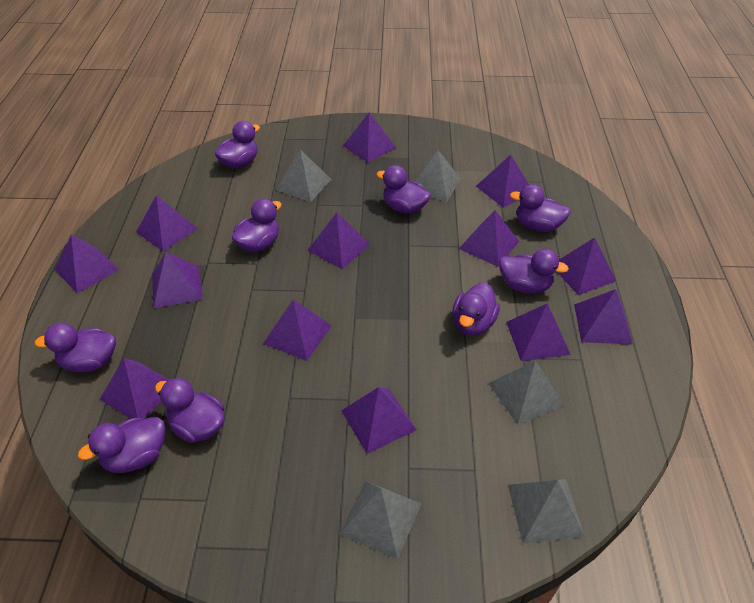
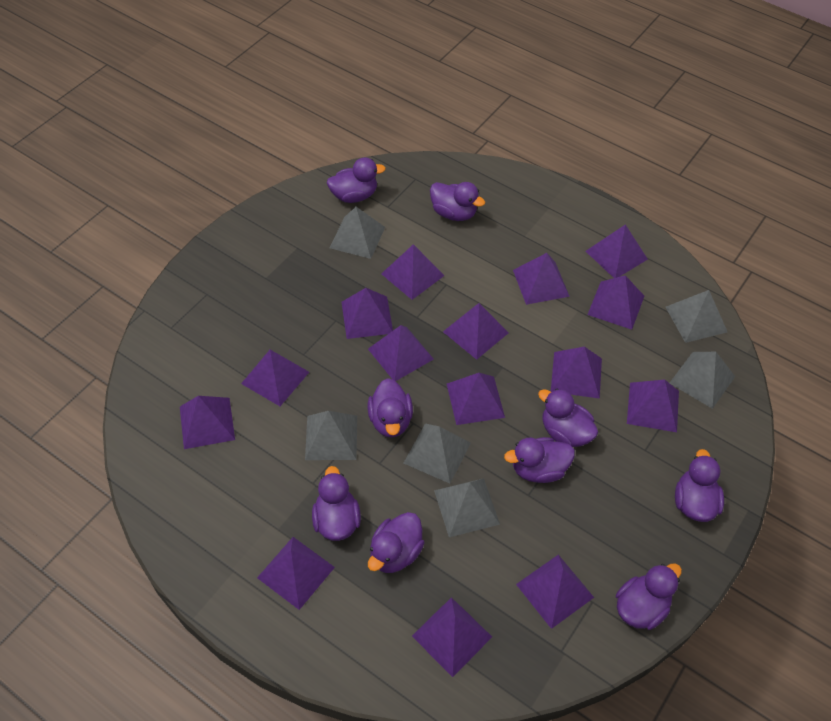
grey pyramid: [276,150,331,202] [340,481,421,559] [415,150,461,202] [489,360,564,425] [508,479,585,544] = 5 -> [305,411,357,460] [329,207,385,259] [404,423,471,483] [434,478,500,537] [666,290,727,343] [670,352,735,409] = 6
purple pyramid: [55,235,119,293] [100,358,169,419] [136,195,198,251] [152,252,203,308] [263,300,332,361] [307,212,370,269] [341,387,417,454] [343,113,396,163] [459,210,519,267] [476,155,529,208] [506,303,571,361] [557,237,616,295] [574,289,633,345] = 13 -> [180,396,235,449] [241,350,309,406] [257,537,335,610] [342,288,393,339] [368,325,434,381] [381,244,445,300] [412,597,492,677] [443,303,509,360] [447,373,505,425] [513,253,570,305] [516,555,594,629] [551,346,602,399] [586,225,648,278] [587,275,644,330] [627,380,679,432] = 15

